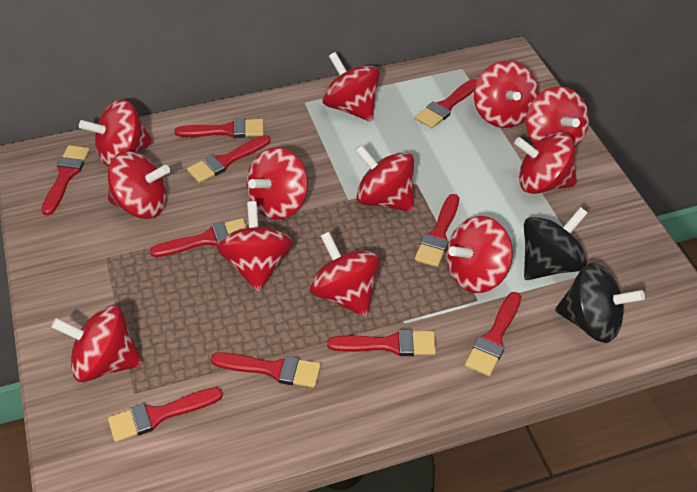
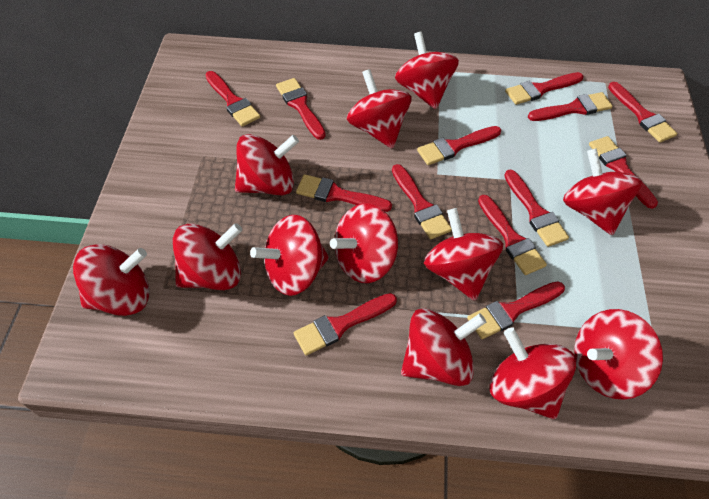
black spinning top: [524,207,587,280] [555,263,645,343] = 2 -> none = 0
red brush: [41,145,90,215] [108,387,223,442] [150,218,247,257] [174,118,264,138] [187,135,270,183] [211,352,321,388] [327,329,436,356] [415,194,459,267] [416,79,477,128] [465,292,521,376] = 10 -> [205,71,260,127] [276,78,326,140] [294,293,397,355] [296,174,392,212] [392,164,452,239] [417,126,501,165] [467,281,565,339] [478,195,547,275] [504,170,569,247] [505,72,583,105] [528,92,613,121] [589,136,658,209] [608,82,677,143] = 13

